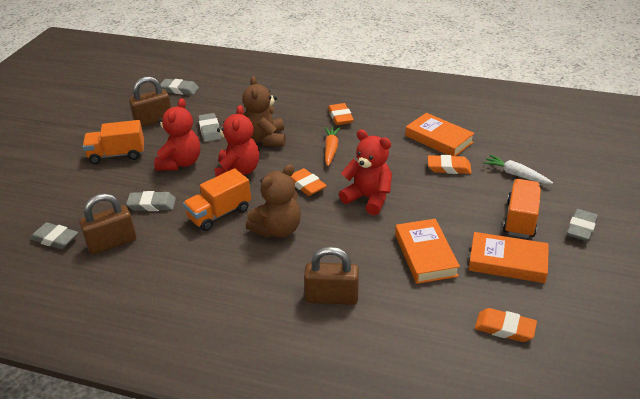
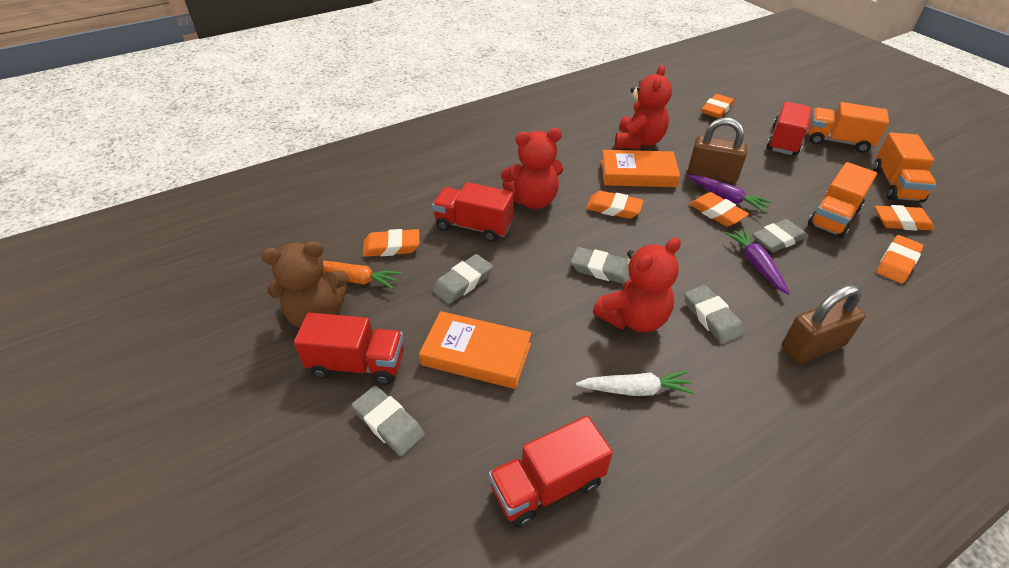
brown padlock: [79,193,136,254] [129,76,171,127] [304,247,359,305] = 3 -> [688,118,747,183] [781,285,866,363] = 2
brown teddy bear: [242,76,286,147] [246,164,301,238] = 2 -> [261,241,349,328] = 1
orange book: [395,219,460,284] [405,113,475,156] [468,232,549,283] = 3 -> [419,311,532,389] [601,150,680,187] = 2
orange eraser: [291,168,327,196] [328,103,354,125] [428,155,472,174] [475,308,537,342] = 4 -> [363,229,420,257] [586,191,644,219] [689,192,749,226] [702,94,734,118] [874,205,935,231] [876,235,923,284] = 6
purple carrot: none = 0 -> [688,175,772,213] [725,228,790,295] = 2
red truck: none = 0 -> [294,312,404,385] [432,182,514,242] [489,416,613,528] [767,102,812,156] = 4

